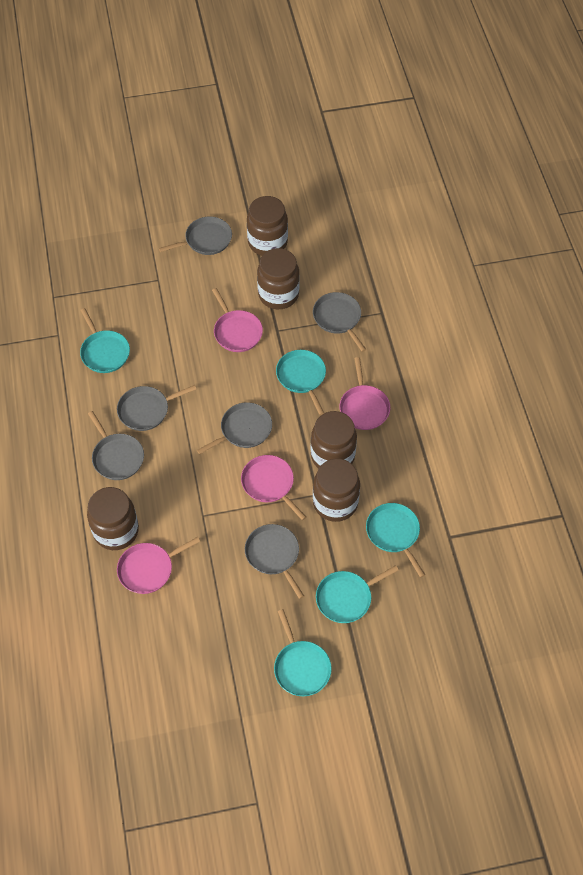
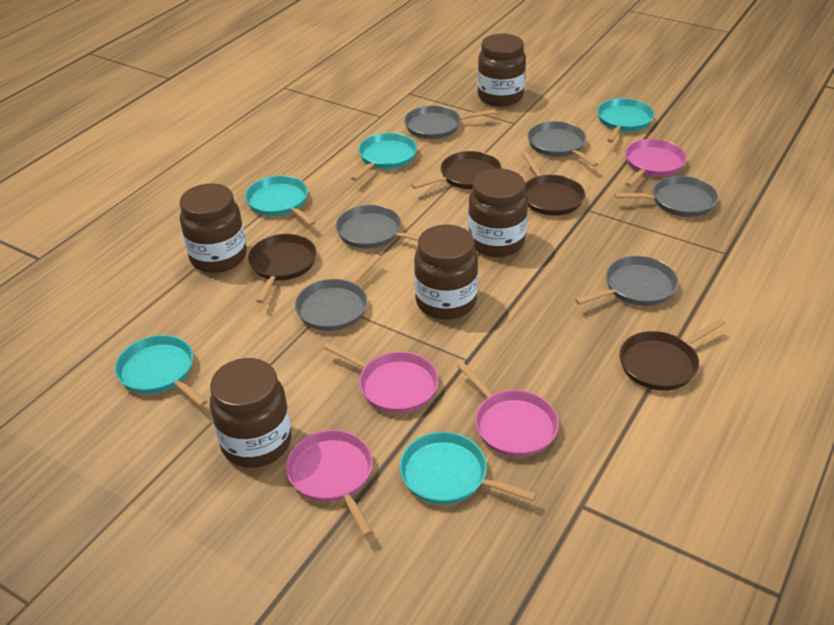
brown pan: none = 0 -> [248,234,316,303] [411,151,501,189] [522,152,585,216] [619,318,725,391] = 4

